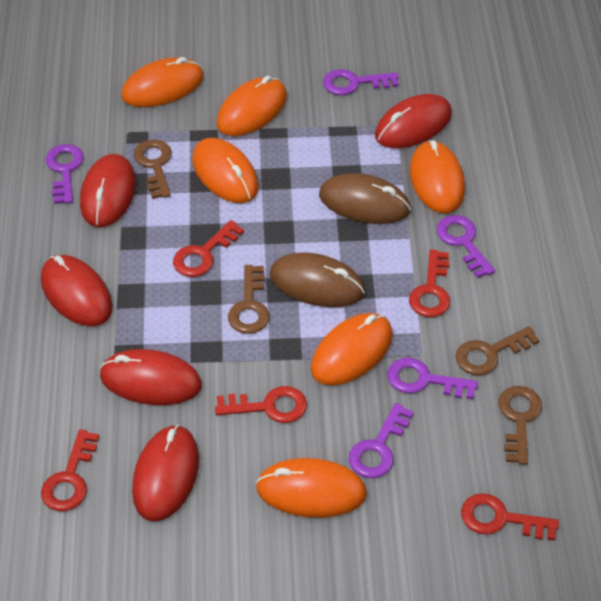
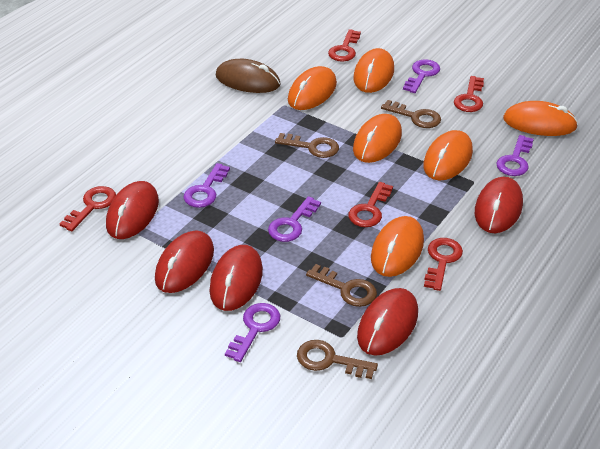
brown mouse: [270,253,365,307] [319,173,411,224] = 2 -> [216,59,281,93] = 1

